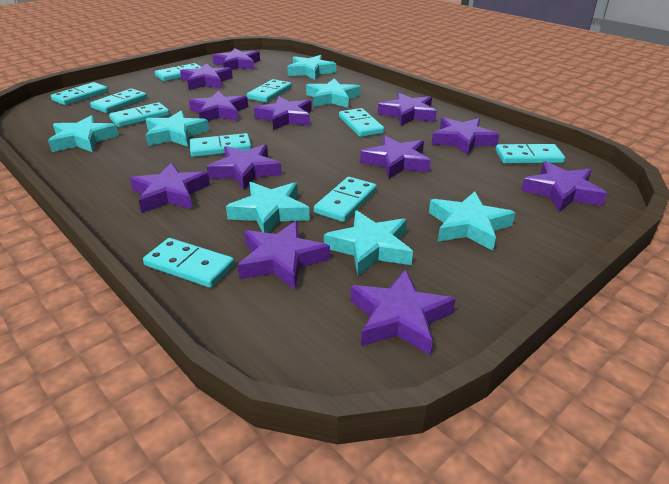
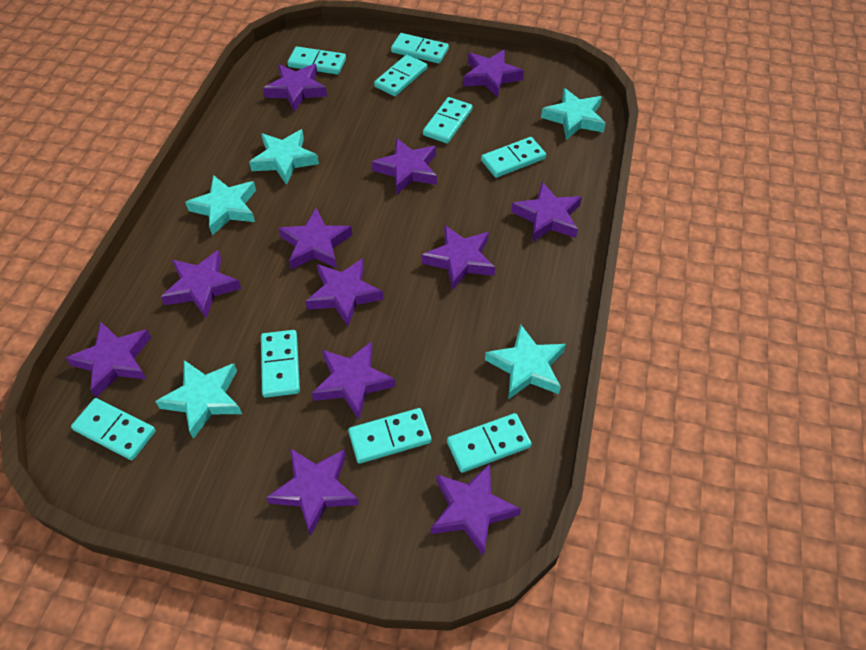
turquoise domino: [51,82,108,106] [90,88,147,113] [109,102,170,127] [143,238,235,288] [155,63,201,82] [190,133,252,157] [247,79,292,103] [314,177,377,222] [339,108,384,137] [495,144,565,164] = 10 -> [71,398,156,460] [261,330,300,398] [287,47,346,75] [348,408,432,464] [374,55,427,96] [391,33,449,64] [423,97,473,143] [447,413,532,473] [481,137,546,178] = 9
turquoise star: [48,115,119,152] [145,110,209,147] [226,182,310,233] [287,55,336,80] [306,78,361,108] [324,210,413,276] [429,191,515,251] = 7 -> [155,360,242,439] [185,175,256,236] [249,129,319,185] [485,324,566,400] [541,88,606,140] = 5

